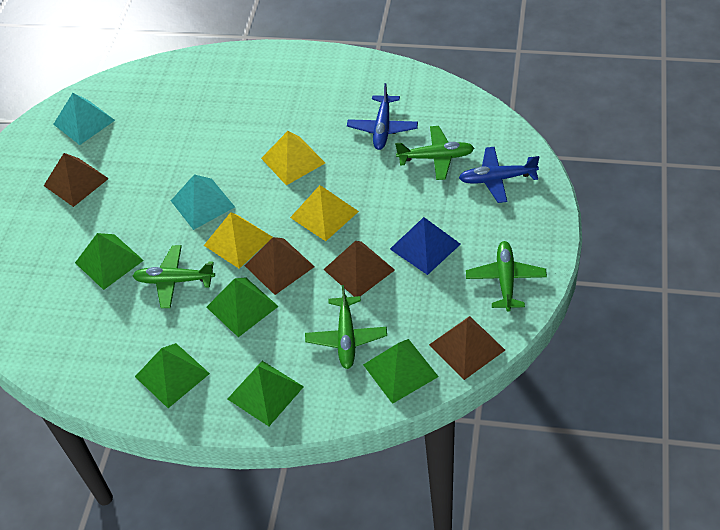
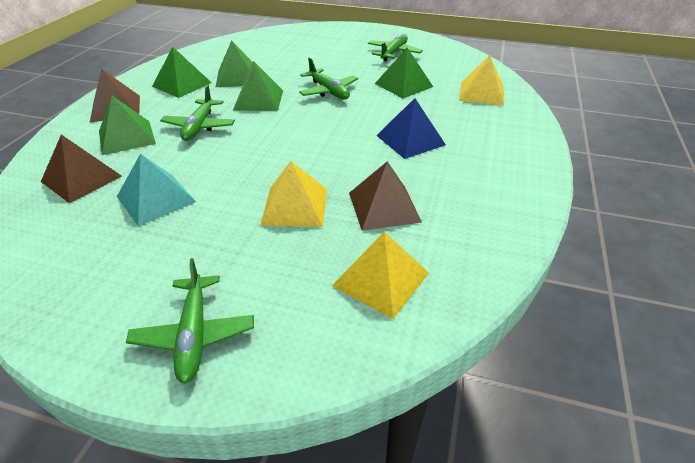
blue plane: [347,83,418,150] [459,147,539,203] = 2 -> none = 0
brown pyramid: [44,153,109,207] [244,237,315,295] [323,241,395,297] [429,316,505,380] = 4 -> [41,134,122,203] [90,69,140,123] [349,161,422,231] = 3
turquoise pyramid: [53,93,115,145] [171,174,235,230] = 2 -> [117,153,196,226] = 1

